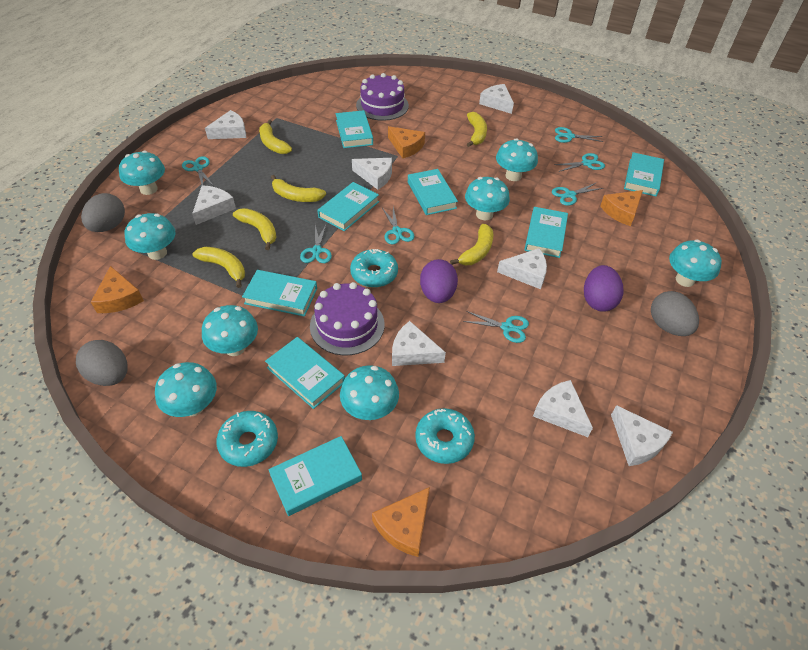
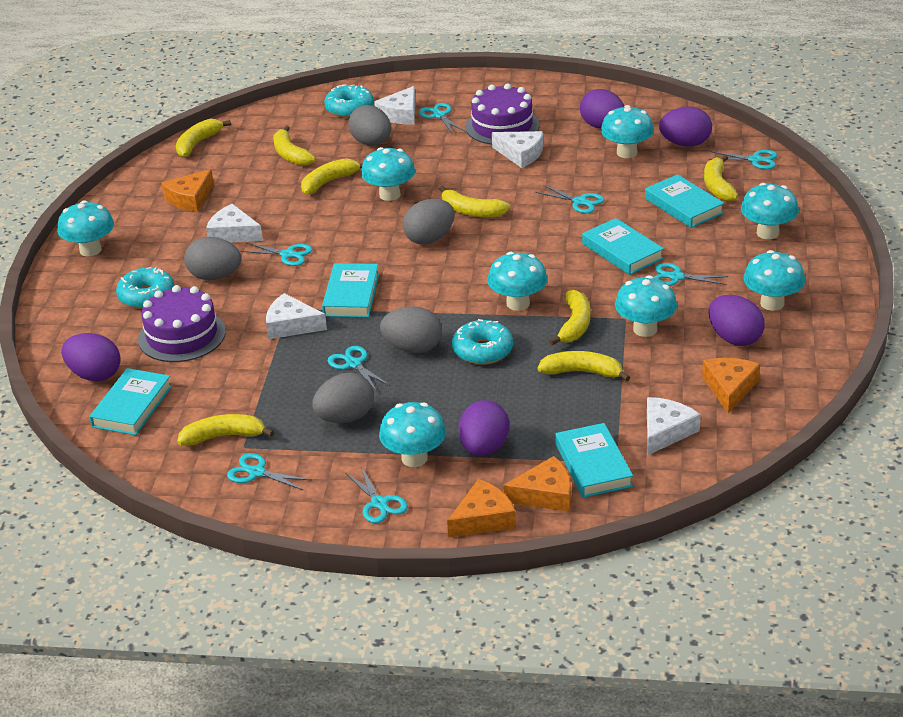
grey egg: [76,340,128,386] [81,193,125,232] [651,291,699,336] = 3 -> [184,237,242,280] [312,373,374,423] [348,105,391,145] [380,306,442,353] [402,199,455,244] = 5
purple egg: [420,259,458,303] [584,265,623,312] = 2 -> [61,333,121,381] [459,400,509,456] [580,89,624,128] [659,107,712,147] [708,295,765,346] = 5
turquoise book: [242,270,317,317] [265,337,345,409] [268,436,362,516] [317,182,379,231] [336,110,373,148] [408,169,458,215] [524,207,568,258] [624,152,664,196] = 8 -> [89,368,172,435] [322,263,379,317] [555,423,633,498] [582,218,664,275] [645,174,724,228] = 5
turquoise scissors: [182,156,214,186] [300,223,332,263] [382,207,414,244] [463,311,529,343] [552,182,603,206] [555,127,603,143] [555,153,605,172] = 7 -> [227,453,311,490] [240,242,312,266] [328,346,391,391] [346,466,408,523] [419,103,465,134] [536,185,604,214] [653,263,729,286] [709,150,777,169] = 8
white cheese: [192,185,236,225] [205,110,246,139] [352,158,392,190] [392,321,446,366] [479,84,514,114] [497,248,547,289] [533,380,593,437] [611,405,673,466] = 8 -> [206,204,263,242] [266,293,327,339] [374,86,415,124] [492,131,543,168] [647,397,701,455] = 5
yellow banana: [193,247,245,288] [233,208,277,250] [259,120,292,154] [271,175,326,202] [450,224,493,265] [467,112,487,147] = 6 -> [176,119,231,158] [177,414,274,446] [273,126,316,166] [301,158,363,195] [440,186,510,217] [538,351,630,382] [549,290,590,345] [704,155,738,202] = 8

